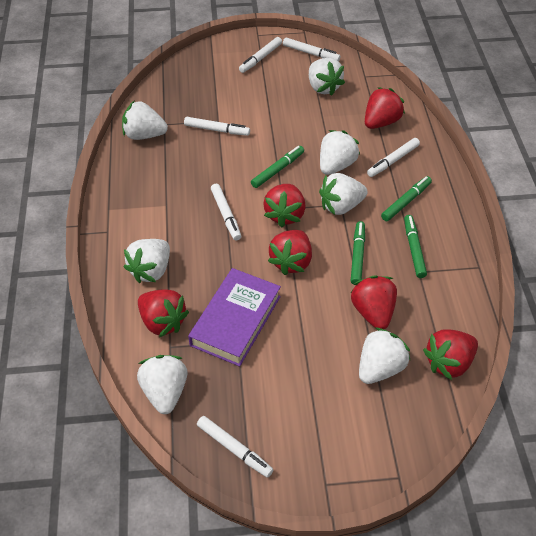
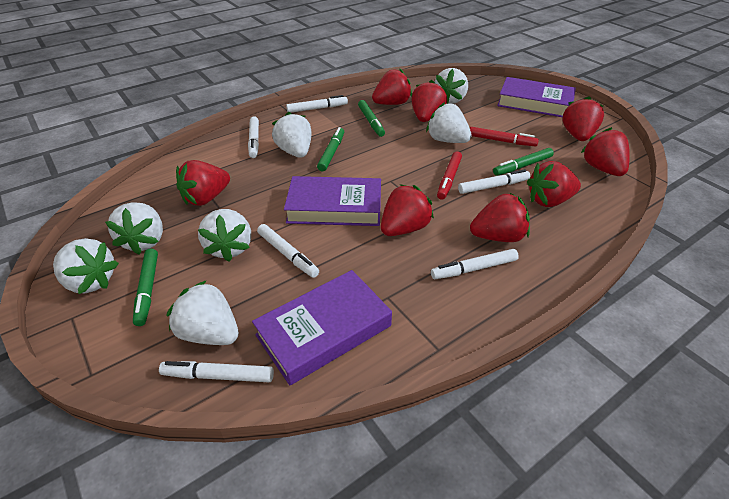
purple book: [188,268,281,367] = 1 -> [252,270,392,385] [284,176,381,226] [497,77,576,117] = 3
red marker: none = 0 -> [437,151,462,200] [470,127,539,146] = 2
red strawberry: [138,289,189,337] [263,184,306,228] [268,230,312,275] [351,275,397,329] [365,87,405,129] [423,329,478,380] = 6 -> [176,160,230,206] [372,68,412,105] [381,184,434,236] [411,80,447,122] [470,193,530,242] [527,161,581,207] [562,96,604,141] [581,127,630,176] = 8

